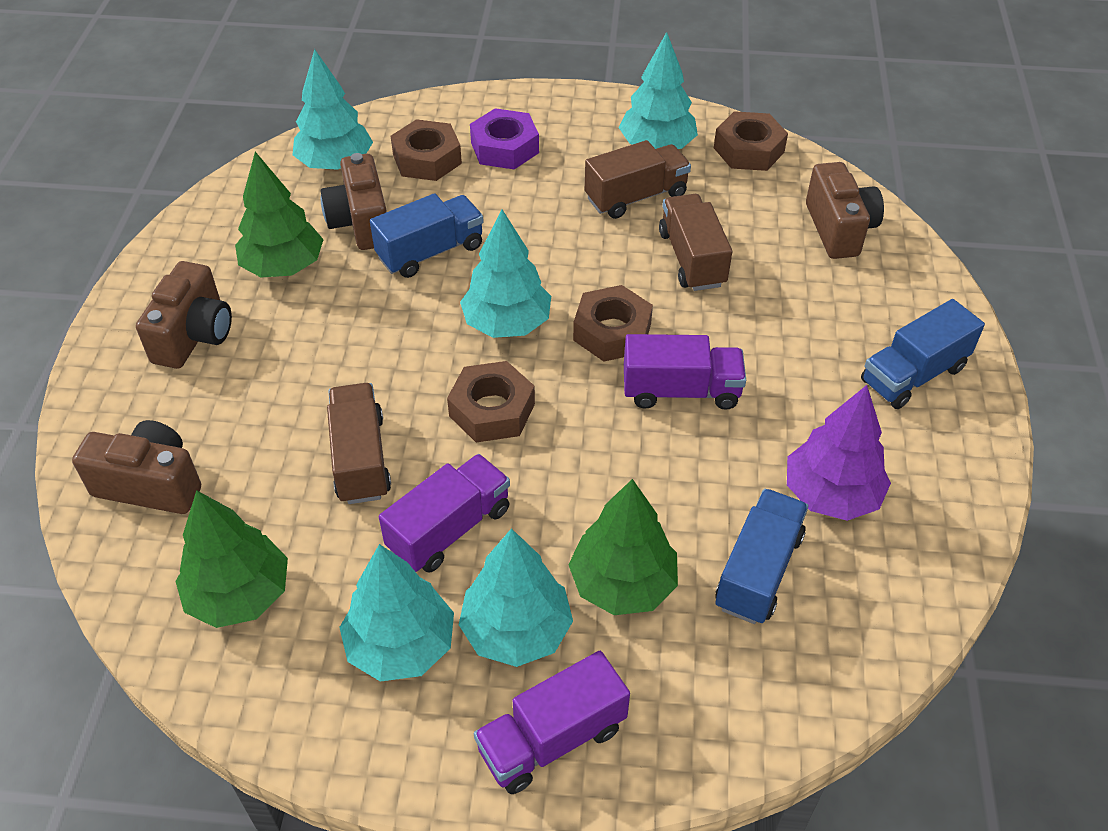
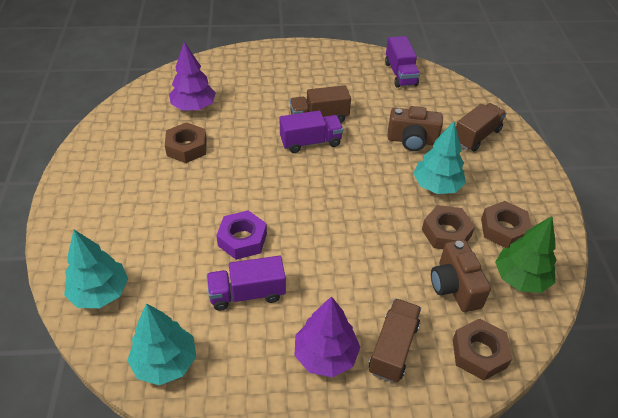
blue truck: [370,193,484,278] [715,489,808,624] [861,299,985,409] = 3 -> none = 0
brown camera: [72,420,201,514] [136,261,232,369] [321,153,387,250] [806,162,884,259] = 4 -> [387,106,443,151] [431,240,491,312] = 2
green tree: [176,490,288,628] [235,152,324,278] [568,479,678,615] = 3 -> [495,216,557,293] = 1
purple tree: [787,385,891,521] = 1 -> [169,42,216,111] [295,296,361,377] = 2
turquoise tree: [293,49,373,170] [339,544,454,682] [459,528,573,667] [460,210,551,338] [619,32,698,149] = 5 -> [64,230,128,308] [127,303,196,385] [413,122,466,194] = 3

